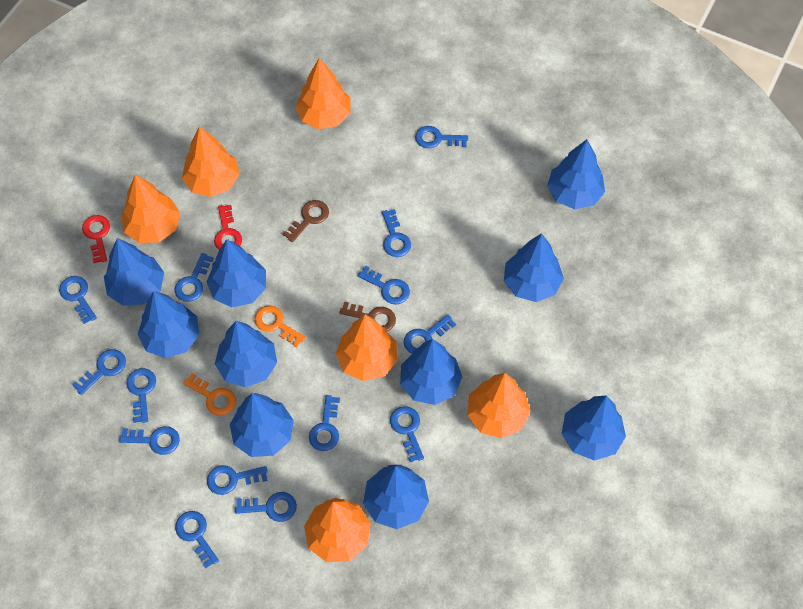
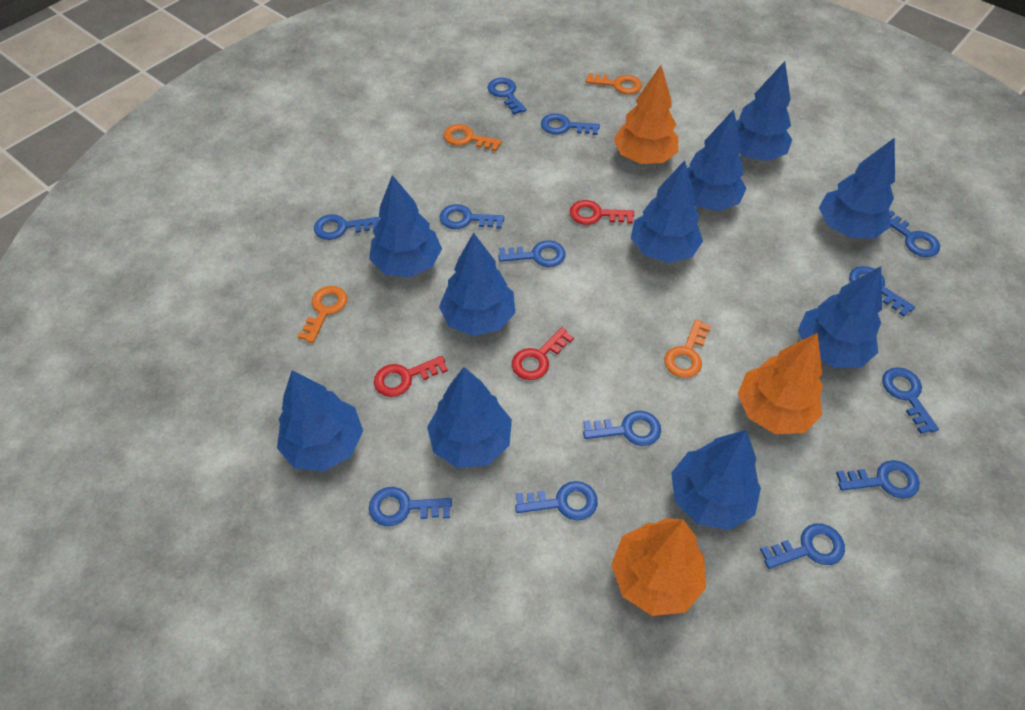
blue key: [59,276,97,324] [73,349,126,395] [119,426,180,455] [126,368,156,423] [174,253,214,302] [175,511,219,568] [207,465,268,495] [235,492,297,522] [309,395,340,451] [358,266,410,305] [382,209,411,257] [390,406,424,462] [404,314,456,354] [415,126,468,148] = 14 -> [314,214,379,240] [369,487,452,526] [440,204,504,229] [487,78,526,115] [498,240,565,267] [515,481,598,520] [541,113,600,135] [583,411,661,446] [760,523,845,569] [836,460,920,498] [849,266,915,317] [882,367,939,434] [889,210,940,257] = 13
brown key: [283,200,329,242] [339,301,396,332] = 2 -> none = 0
orange key: [183,373,236,416] [254,306,306,347] = 2 -> [297,286,347,343] [444,124,502,151] [586,73,642,94] [664,319,711,378] = 4
orange tree: [121,174,180,243] [182,126,240,197] [295,58,351,129] [304,498,371,562] [336,315,397,381] [467,373,531,438] = 6 -> [611,518,706,616] [614,65,678,164] [738,333,823,434] = 3
red key: [82,215,110,263] [214,205,242,250] = 2 -> [374,356,448,397] [512,327,574,380] [570,200,634,225] = 3

